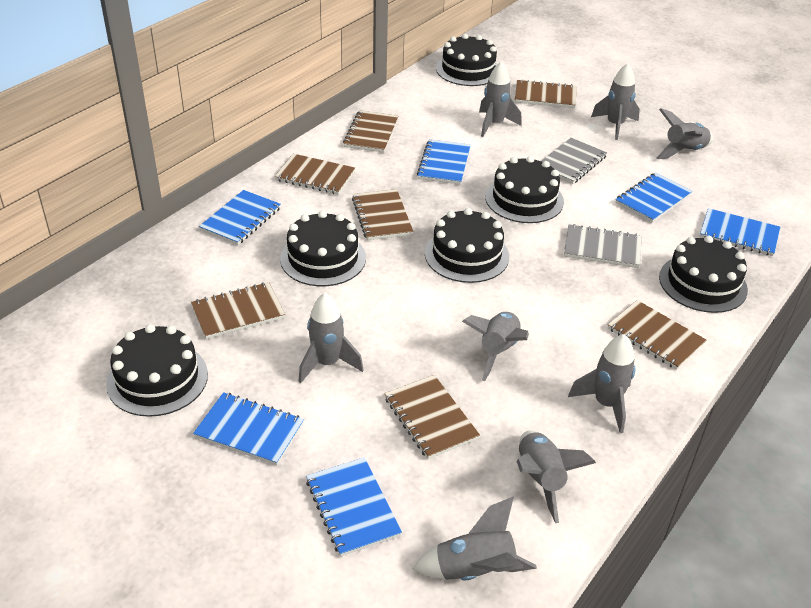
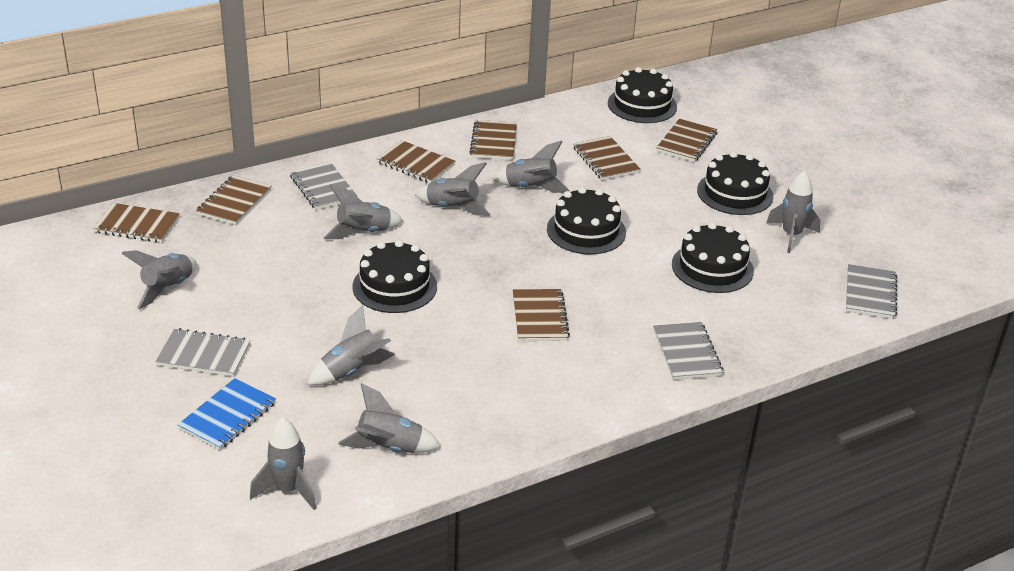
black cake: [106,324,208,417] [280,211,366,286] [425,208,509,283] [436,34,498,86] [485,156,564,223] [659,236,748,313] = 6 -> [352,240,437,313] [547,187,626,255] [608,67,677,123] [672,222,754,293] [697,151,774,215] = 5
blue notebook: [193,392,304,465] [199,190,281,245] [306,457,402,557] [417,139,471,185] [616,173,692,222] [699,208,780,256] = 6 -> [178,378,276,450] = 1
grey notebook: [541,138,607,184] [564,224,642,268] = 2 -> [155,328,250,377] [290,162,357,210] [653,322,723,380] [846,264,897,319] = 4

